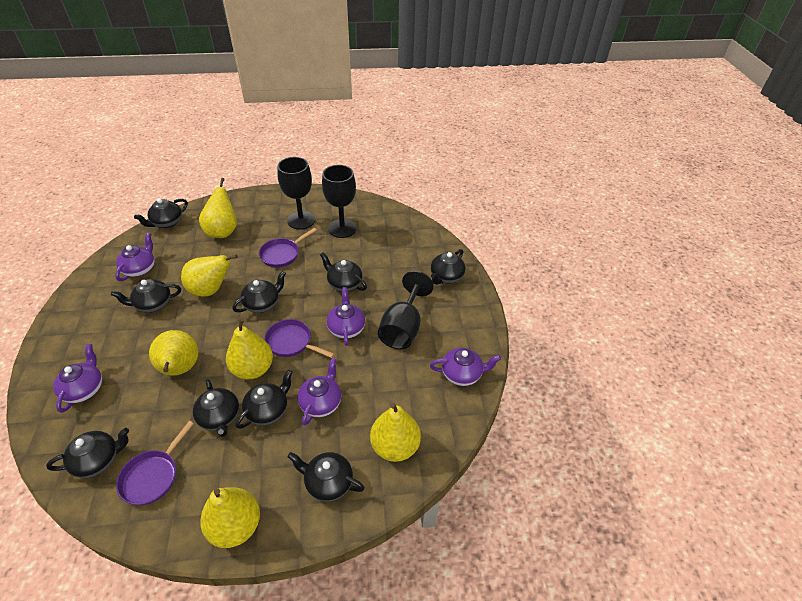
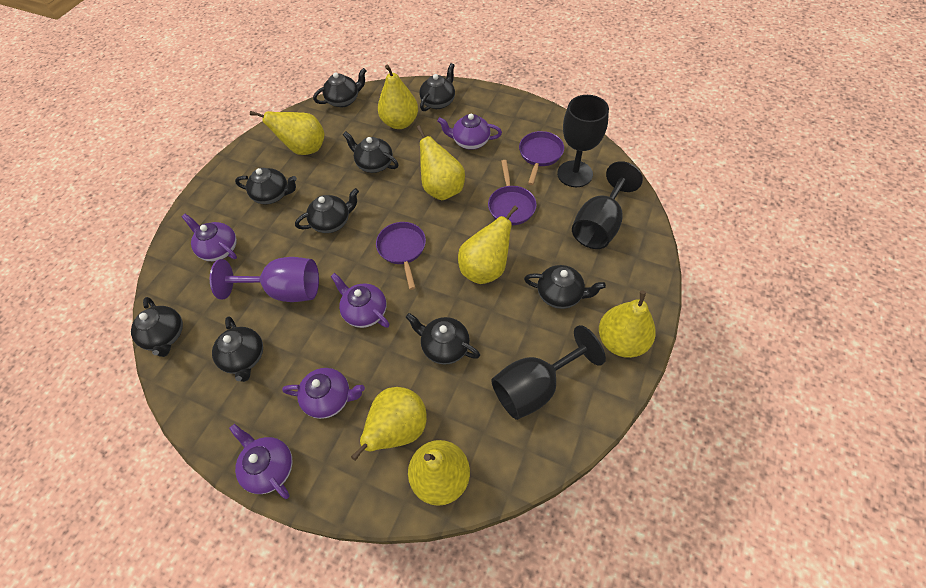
purple goblet: none = 0 -> [210,257,319,302] = 1
yellow pear: [149,330,198,376] [181,254,238,297] [199,178,237,238] [200,487,260,548] [226,318,273,380] [370,403,421,462] = 6 -> [250,111,325,155] [351,387,427,461] [378,64,418,129] [408,440,470,506] [416,125,465,200] [458,205,518,284] [599,291,656,358] = 7

